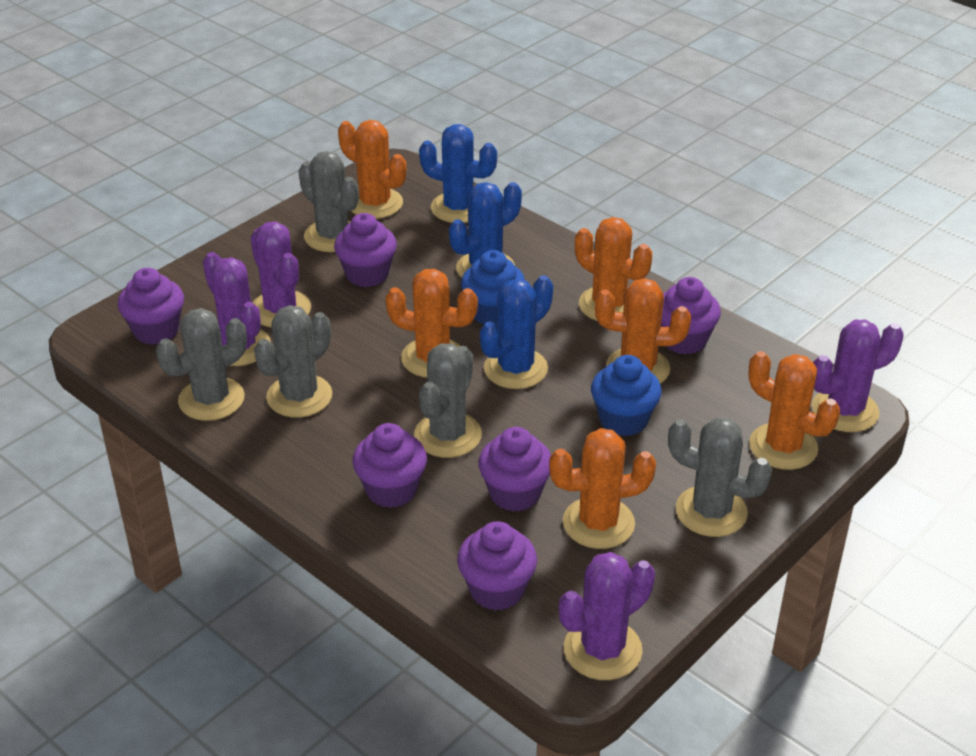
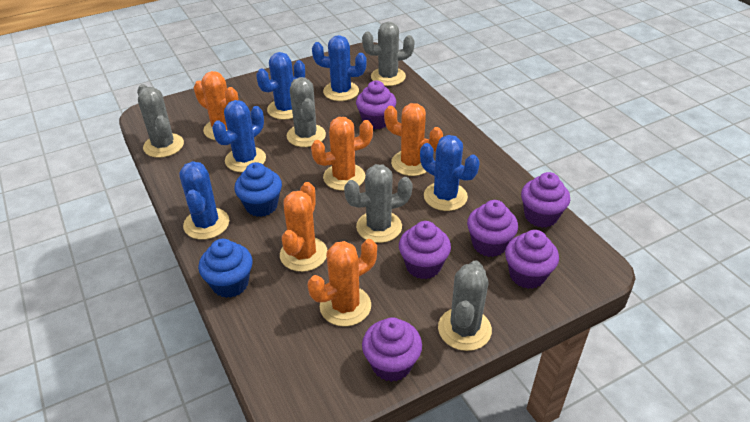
blue cactus: [419,124,497,223] [449,182,522,278] [480,275,553,389] = 3 -> [179,161,230,240] [212,100,266,172] [256,52,305,120] [312,35,367,101] [420,135,479,211] = 5
orange cactus: [338,120,407,219] [385,269,478,378] [549,428,656,549] [575,217,652,321] [595,278,691,384] [748,351,840,470] = 6 -> [194,71,239,140] [280,182,327,272] [308,239,377,326] [311,117,373,191] [384,103,443,176] = 5
purple cactus: [203,252,271,366] [250,222,311,327] [559,552,655,680] [812,320,904,432] = 4 -> none = 0

